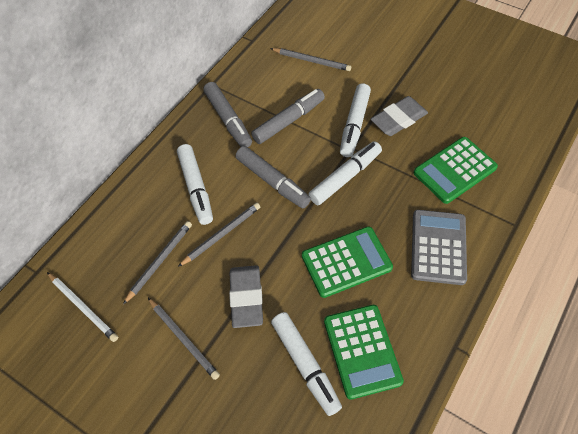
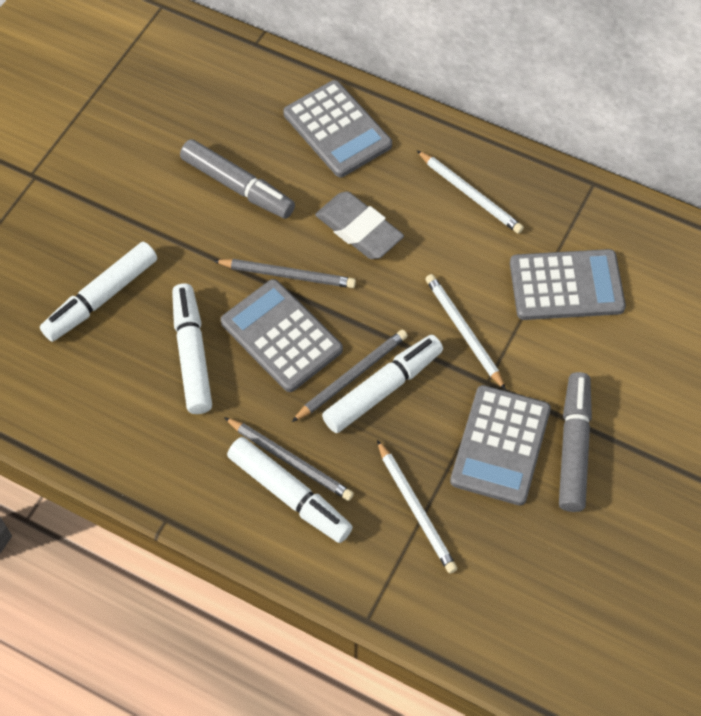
green calculator: [302,226,393,298] [324,305,404,400] [414,137,498,204] = 3 -> none = 0
grey calculator: [411,210,467,285] = 1 -> [221,279,343,392] [283,80,392,177] [450,385,551,506] [510,249,626,320] = 4
grey eraser: [229,265,263,328] [371,96,428,136] = 2 -> [315,191,404,259] = 1
grey marker: [203,82,252,147] [236,146,311,208] [251,89,325,144] = 3 -> [180,139,295,219] [559,372,592,512] = 2
grey pencil: [123,221,192,304] [148,298,220,380] [178,203,260,267] [270,48,351,71] = 4 -> [214,259,356,288] [224,417,354,501] [292,330,408,422] = 3
white pencil: [47,272,118,342] = 1 -> [377,440,457,574] [417,150,524,234] [425,274,506,390] = 3

